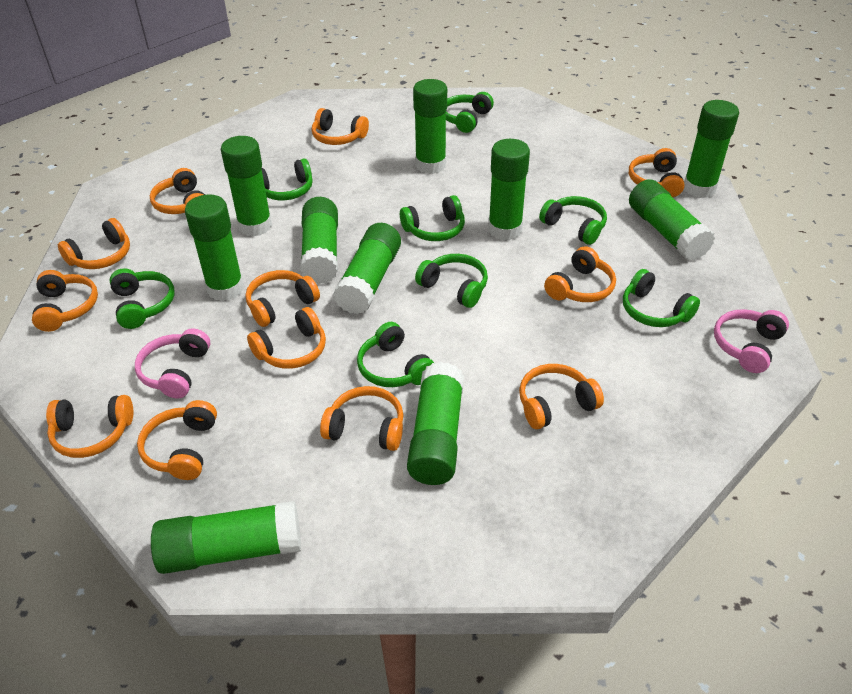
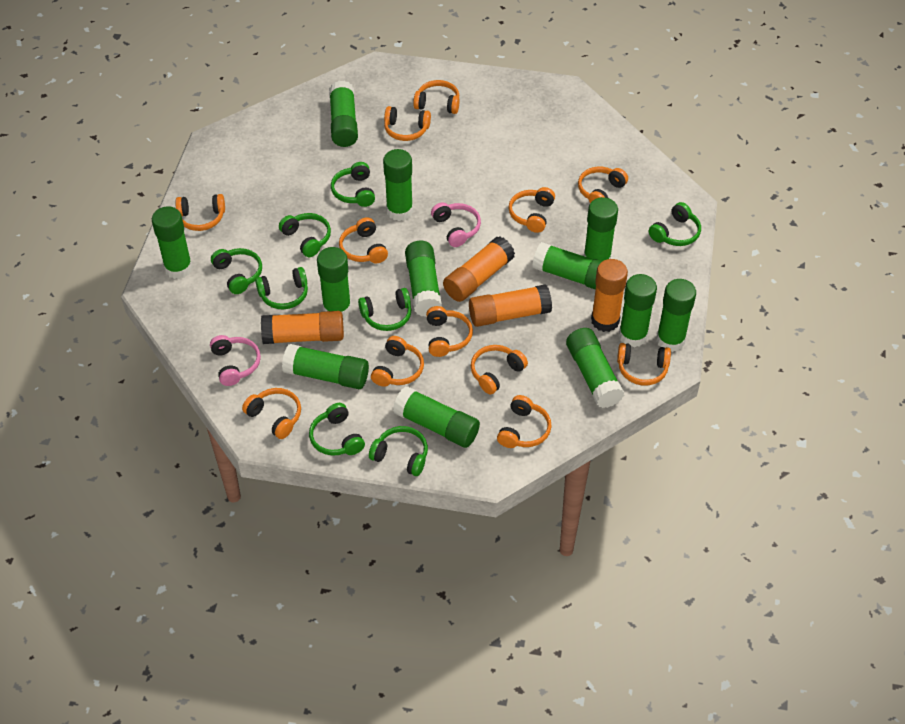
green glue stick: [151,501,301,574] [185,194,244,301] [221,136,272,237] [300,197,338,285] [333,223,401,314] [407,362,464,485] [413,79,447,174] [488,139,530,240] [629,179,715,261] [684,100,739,198] = 10 -> [152,206,193,279] [282,344,369,389] [317,247,351,318] [329,81,358,147] [383,149,413,221] [393,386,480,448] [405,240,442,317] [532,242,602,290] [566,328,624,408] [584,197,618,261] [619,274,657,347] [656,279,696,352] = 12
orange glue stick: none = 0 -> [261,311,344,344] [443,236,515,302] [469,284,552,327] [591,259,628,332] = 4

